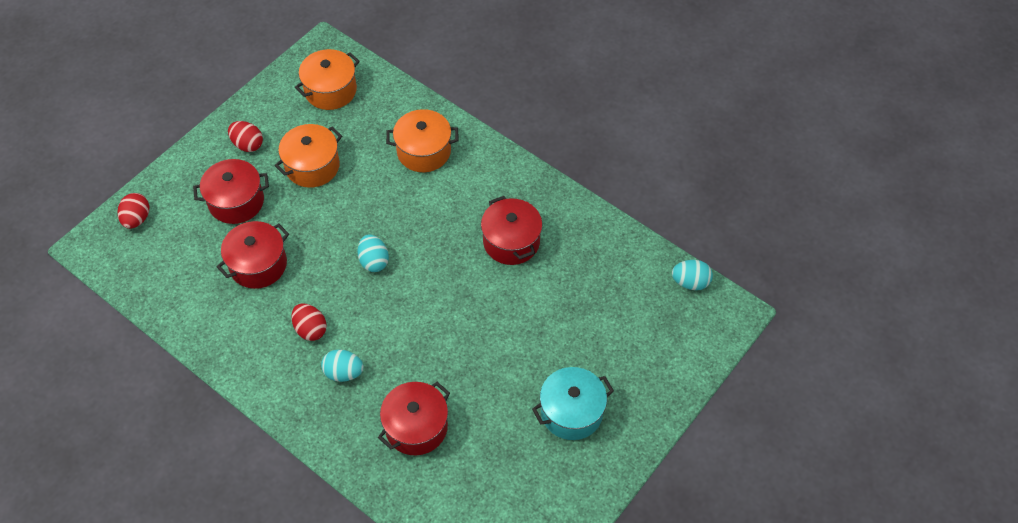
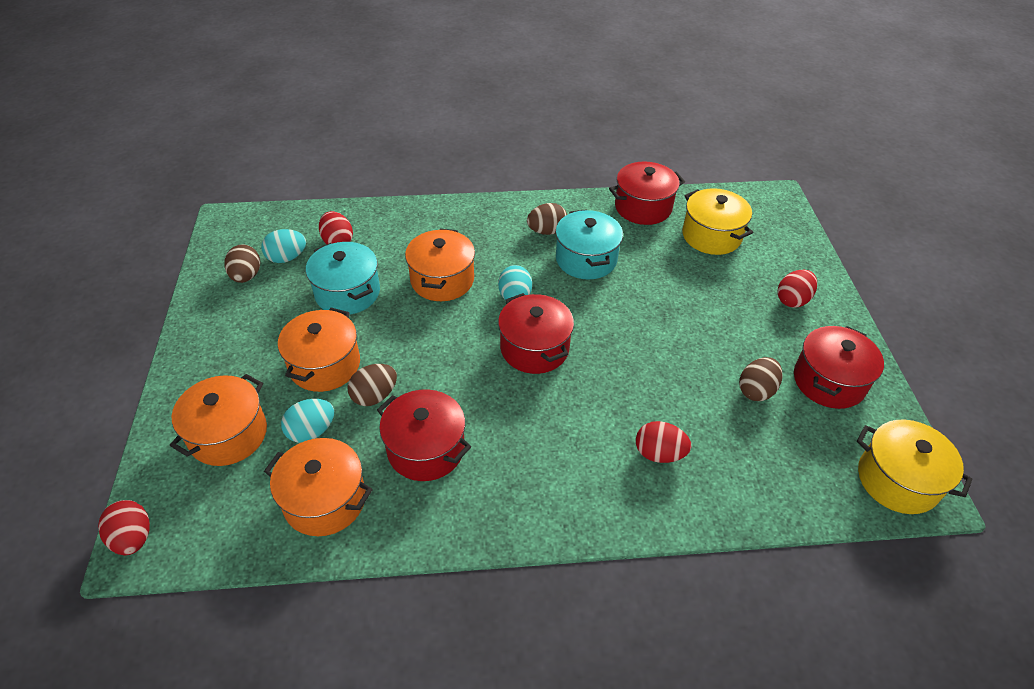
brown egg: none = 0 -> [224,244,260,283] [347,364,397,406] [527,203,567,235] [739,357,782,401] = 4
orange pot: [275,124,342,188] [295,49,360,110] [386,109,459,172] = 3 -> [170,374,267,466] [264,438,373,536] [278,308,360,392] [405,228,475,301] = 4
red egg: [118,193,150,229] [228,121,263,152] [291,303,327,341] = 3 -> [98,500,150,555] [319,211,353,244] [636,421,691,463] [777,270,817,308] = 4
turquoise pot: [532,367,614,440] = 1 -> [306,242,380,315] [556,209,623,279] = 2
yellow pot: none = 0 -> [682,188,753,255] [857,420,972,514] = 2

